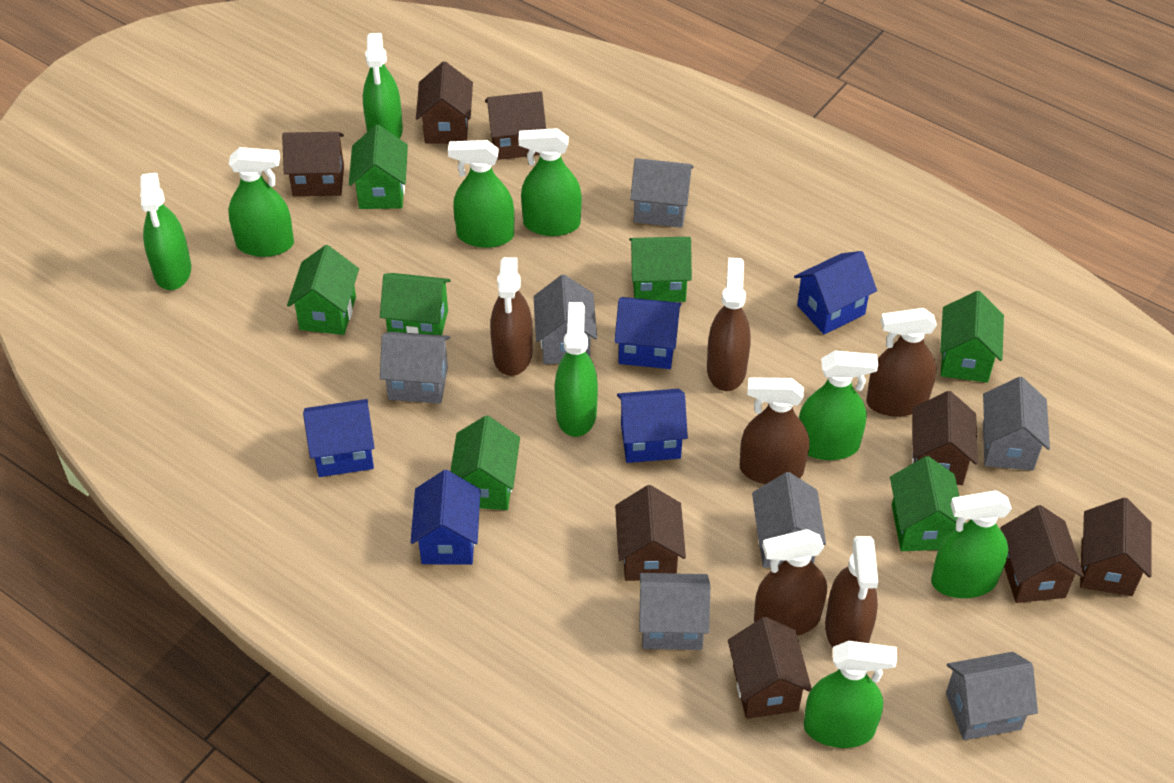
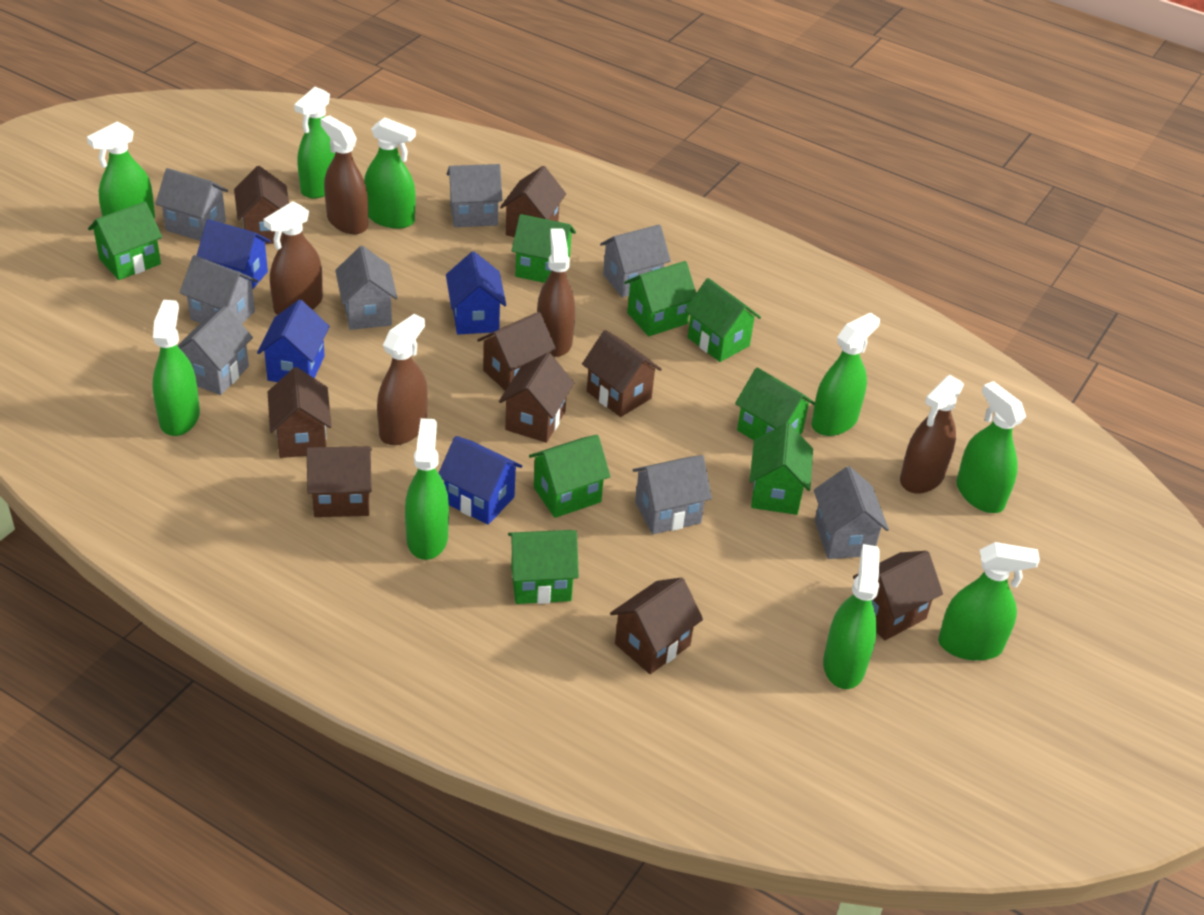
blue house: [303,399,375,477] [411,470,481,565] [614,297,682,369] [617,389,688,463] [794,251,877,334] = 5 -> [197,219,271,289] [257,299,330,382] [439,436,522,525] [446,252,506,335] = 4
brown house: [282,132,344,196] [416,61,473,143] [485,91,546,160] [615,485,686,581] [728,617,812,719] [912,391,978,485] [1000,505,1084,603] [1080,498,1152,596] = 8 -> [234,166,289,244] [268,367,332,458] [306,446,372,517] [477,312,556,391] [499,353,574,443] [500,166,566,237] [582,330,662,417] [610,577,703,674] [853,551,943,640] = 9
brown spray bottle: [490,257,533,376] [707,258,751,391] [740,377,809,484] [754,529,827,636] [825,536,878,648] [867,308,937,417] = 6 -> [263,201,323,315] [320,115,368,234] [377,314,428,445] [537,228,575,357] [900,375,964,494] = 5
green house: [287,245,359,335] [349,125,408,209] [380,273,451,335] [450,416,520,510] [629,237,692,302] [890,456,965,551] [940,291,1004,383] = 7 -> [88,202,162,280] [508,530,579,604] [512,214,576,283] [529,435,611,518] [624,261,696,336] [685,278,761,362] [735,368,815,440] [750,423,813,515] = 8
grey house: [380,332,450,404] [534,274,597,364] [630,158,694,228] [639,573,710,650] [752,472,826,568] [946,652,1038,740] [983,377,1050,470] = 7 -> [155,168,228,241] [177,306,253,395] [180,255,258,324] [335,246,397,330] [447,164,503,227] [600,224,671,297] [633,455,712,534] [814,466,889,559] = 8

